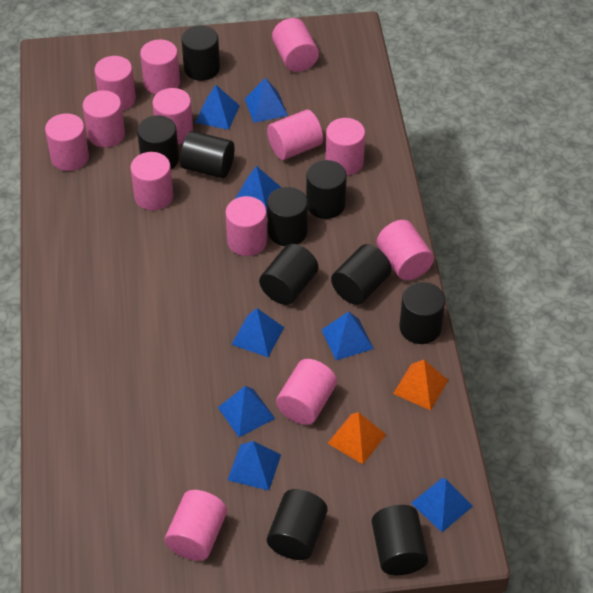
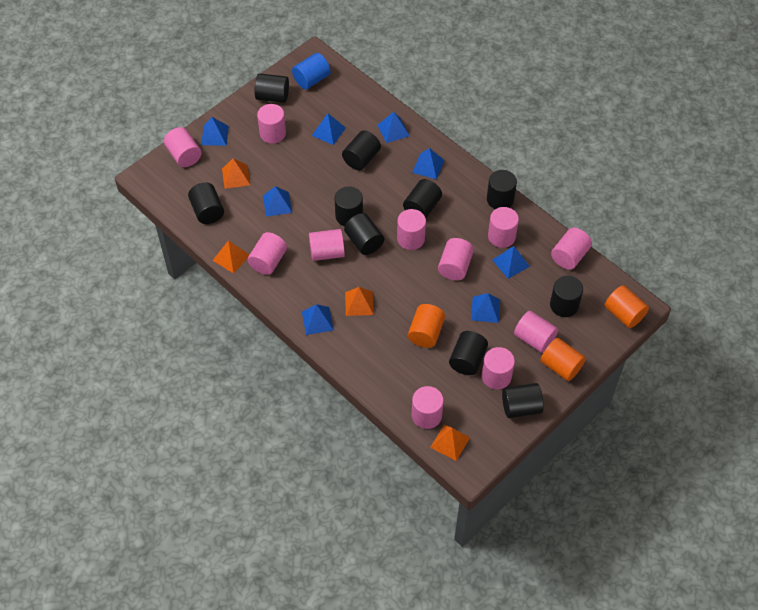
blue cylinder: none = 0 -> [292,53,330,90] = 1
orange cylinder: none = 0 -> [408,304,445,348] [540,338,586,381] [605,285,649,328] = 3
orange pyramid: [328,412,386,464] [393,360,448,410] = 2 -> [213,240,249,274] [222,158,250,189] [345,287,374,316] [430,424,470,461] = 4
pink cylinder: [45,113,89,171] [83,90,125,147] [94,56,136,111] [130,152,173,210] [140,39,180,94] [152,88,193,144] [165,490,227,561] [225,196,267,256] [267,110,323,160] [272,18,319,72] [276,359,337,425] [325,118,365,175] [377,220,434,280] = 13 -> [164,127,202,167] [247,232,287,275] [257,104,286,144] [309,229,345,261] [397,209,426,250] [412,386,444,429] [438,238,474,280] [482,347,515,390] [488,207,519,248] [514,311,558,353] [551,228,592,270] = 11

